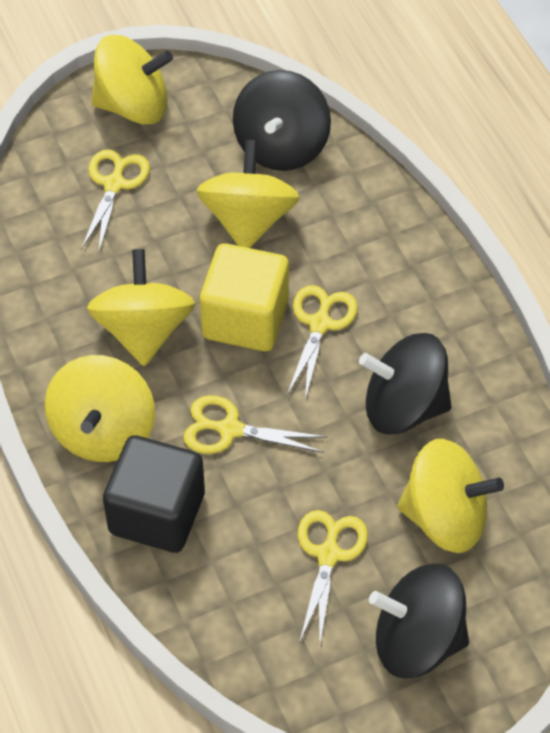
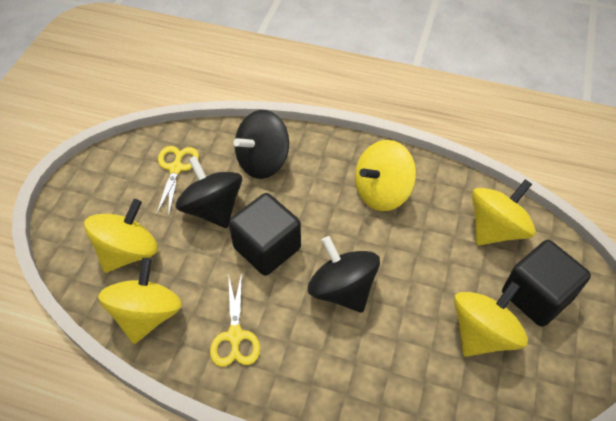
black cube: [103,435,205,553] = 1 -> [229,193,301,276] [502,240,591,327] = 2
yellow cube: [200,243,289,351] = 1 -> none = 0
yellow scissors: [81,149,150,252] [183,395,327,454] [287,285,358,400] [298,510,368,644] = 4 -> [156,146,199,215] [210,273,260,367] = 2

